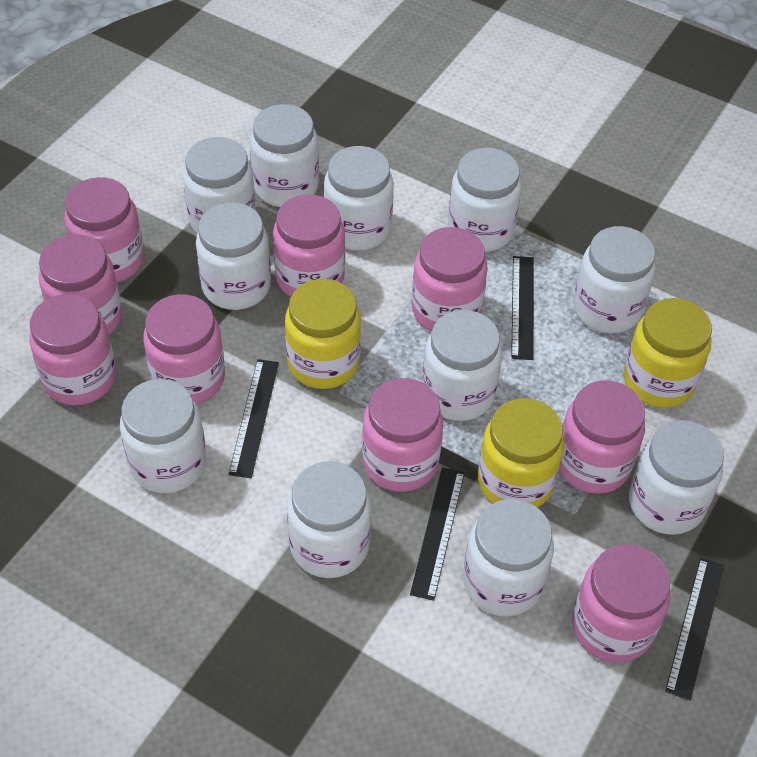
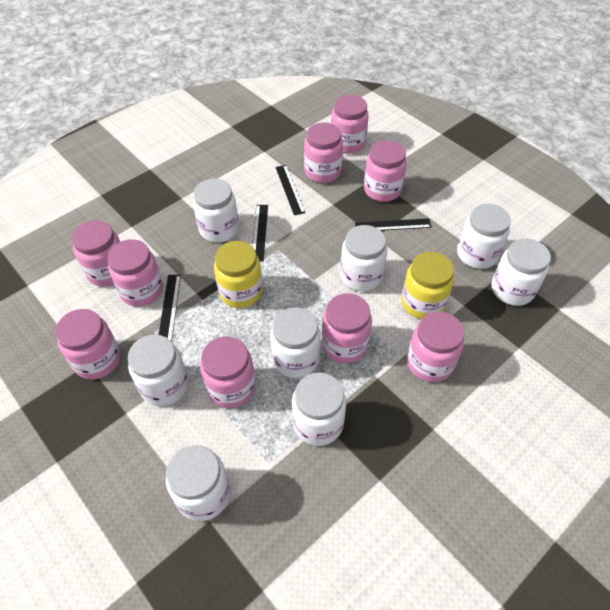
white jar: [120,379,206,493] [183,137,256,233] [196,203,271,310] [250,104,319,207] [287,462,371,578] [324,146,394,251] [422,310,502,421] [448,148,522,252] [463,499,554,617] [573,226,655,333] [629,420,724,535] = 11 -> [128,334,188,406] [166,445,231,521] [193,179,239,242] [270,307,321,378] [292,373,346,446] [340,225,387,291] [457,204,511,269] [491,239,551,306] = 8
yellow jar: [285,279,361,389] [478,398,564,508] [624,298,712,408] = 3 -> [214,241,263,308] [401,252,454,319] = 2

